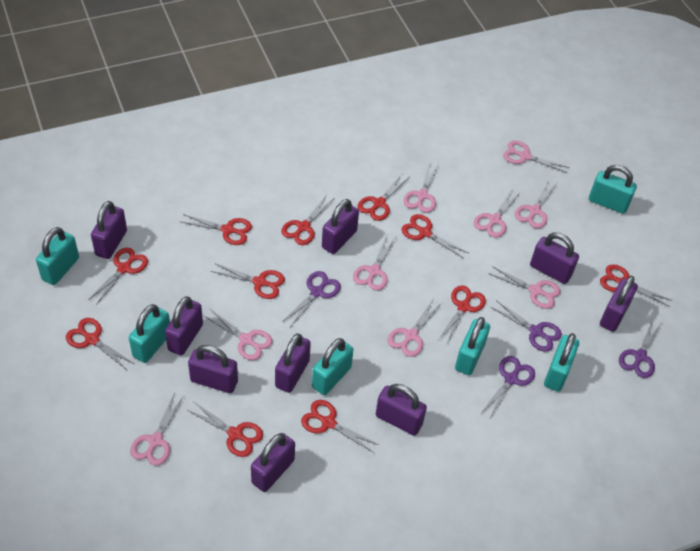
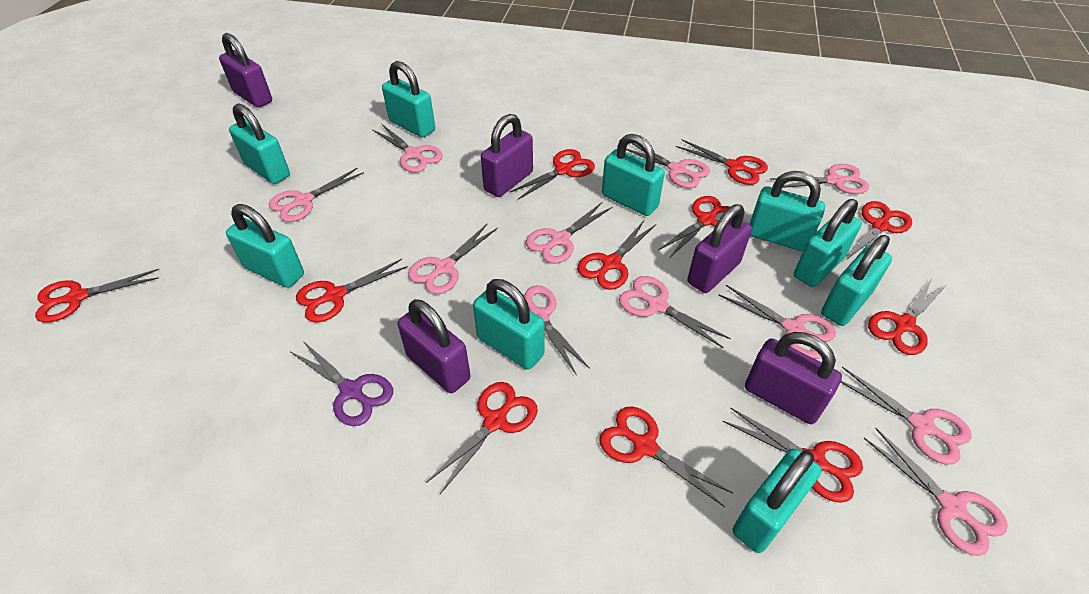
pink scissors: [130,394,184,466] [204,309,273,360] [353,236,396,291] [388,300,442,357] [403,164,438,213] [474,189,521,238] [488,266,560,309] [503,141,570,173] [515,180,557,229] = 9 -> [269,168,364,222] [372,124,443,173] [408,223,498,294] [508,285,590,375] [526,202,612,263] [619,276,731,348] [626,143,710,188] [719,285,836,359] [770,164,869,194] [841,367,972,465] [864,428,1008,556] = 11
purple padlock: [91,201,127,259] [165,296,203,356] [188,345,238,393] [251,433,295,492] [275,333,311,393] [322,199,359,254] [376,384,427,436] [530,232,579,284] [600,276,638,332] = 9 -> [219,33,272,108] [398,299,471,393] [481,114,533,197] [687,204,752,293] [745,332,842,424] = 5
purple scissors: [282,271,341,327] [481,356,535,418] [491,300,562,352] [619,317,662,378] = 4 -> [291,340,393,426] = 1
turquoise padlock: [36,227,79,285] [129,304,170,363] [312,338,353,395] [455,317,490,375] [544,333,579,392] [589,165,637,214] = 6 -> [226,204,304,288] [229,103,290,184] [382,61,435,138] [473,279,545,370] [602,134,665,216] [733,449,822,553] [750,171,825,252] [794,199,862,287] [821,235,892,326] = 9

